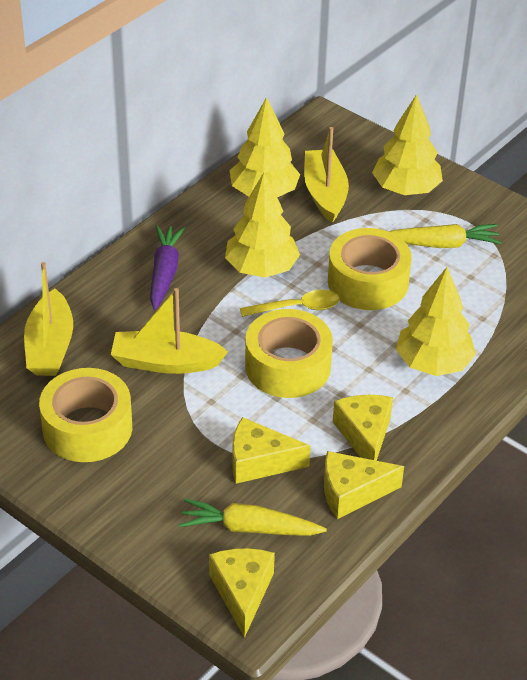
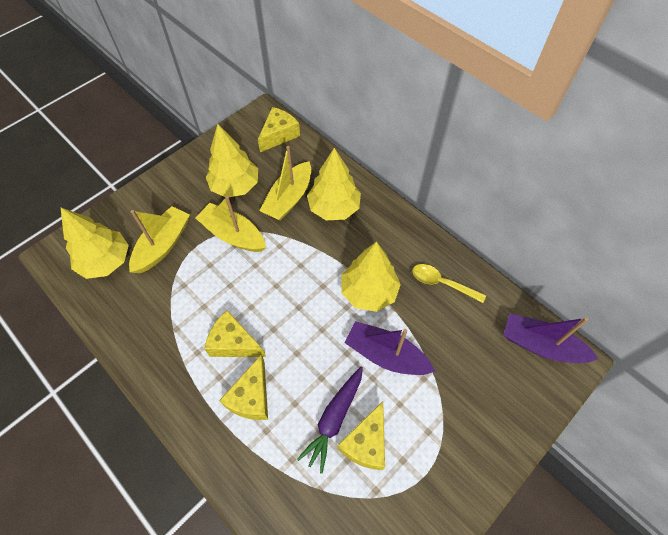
purple boat: none = 0 -> [344,321,435,375] [504,314,598,363] = 2
yellow carrot: [179,499,327,536] [389,224,502,248] = 2 -> none = 0
yellow tape: [39,368,132,462] [245,309,333,398] [328,228,412,310] = 3 -> none = 0

